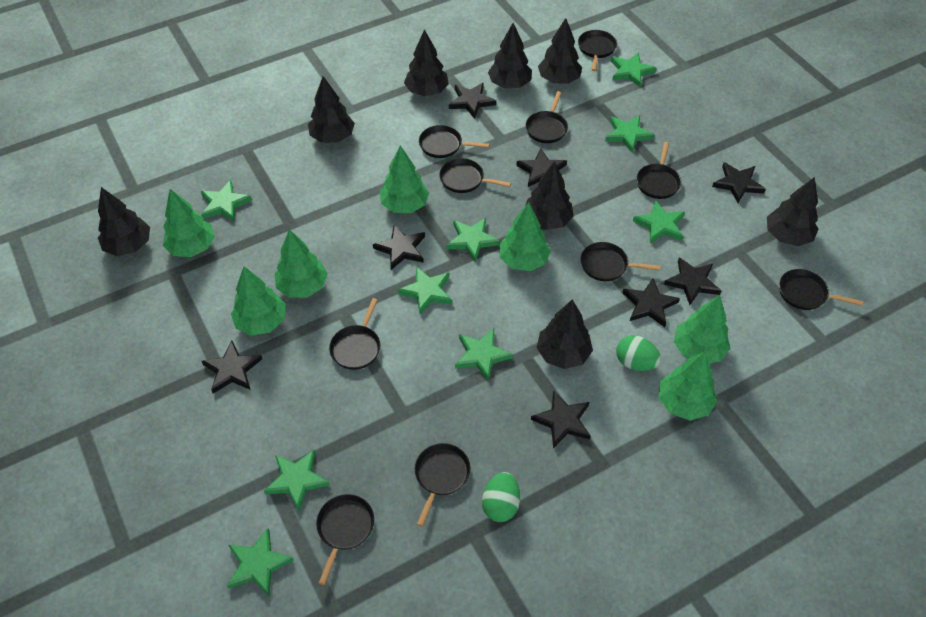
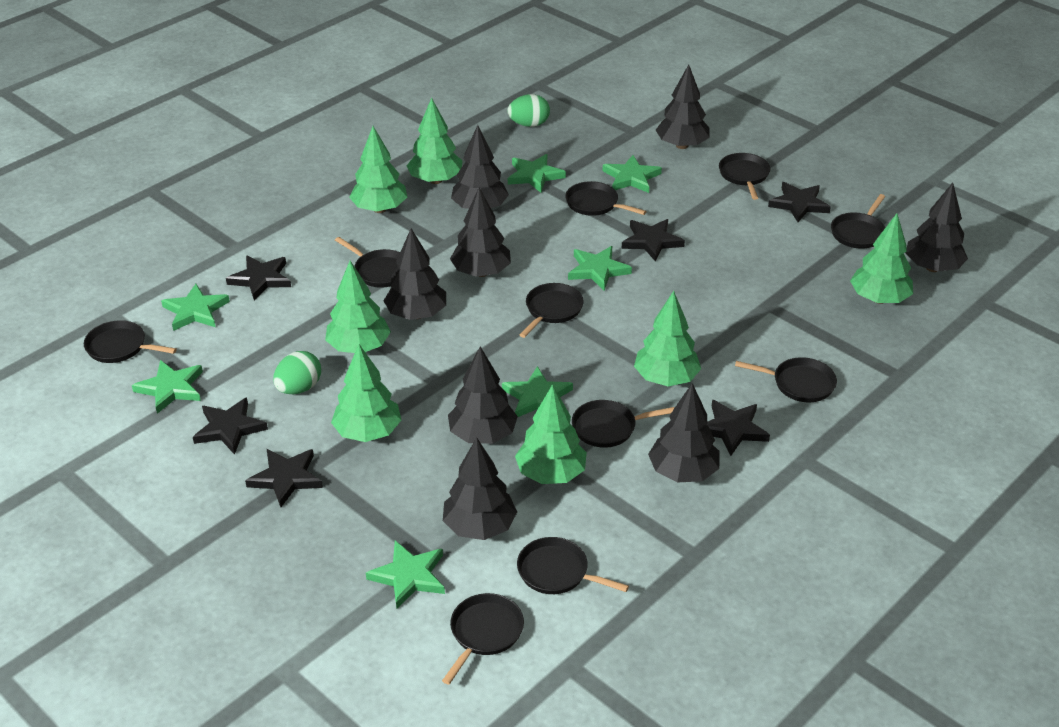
black star: [201,341,262,394] [373,224,425,270] [449,83,496,119] [516,148,567,187] [531,390,591,448] [622,278,680,327] [664,257,721,305] [712,162,766,203] = 8 -> [193,397,268,455] [226,256,291,300] [245,449,323,507] [622,219,685,262] [707,400,770,456] [768,182,831,222] = 6
green star: [201,180,252,222] [227,528,294,596] [264,450,330,511] [398,266,452,315] [446,218,500,262] [455,329,513,381] [605,115,655,153] [611,52,657,87] [633,201,685,244] = 9 -> [132,360,203,414] [161,284,230,331] [366,541,445,609] [502,366,573,417] [508,154,566,193] [568,246,632,291] [603,155,662,193] = 7

